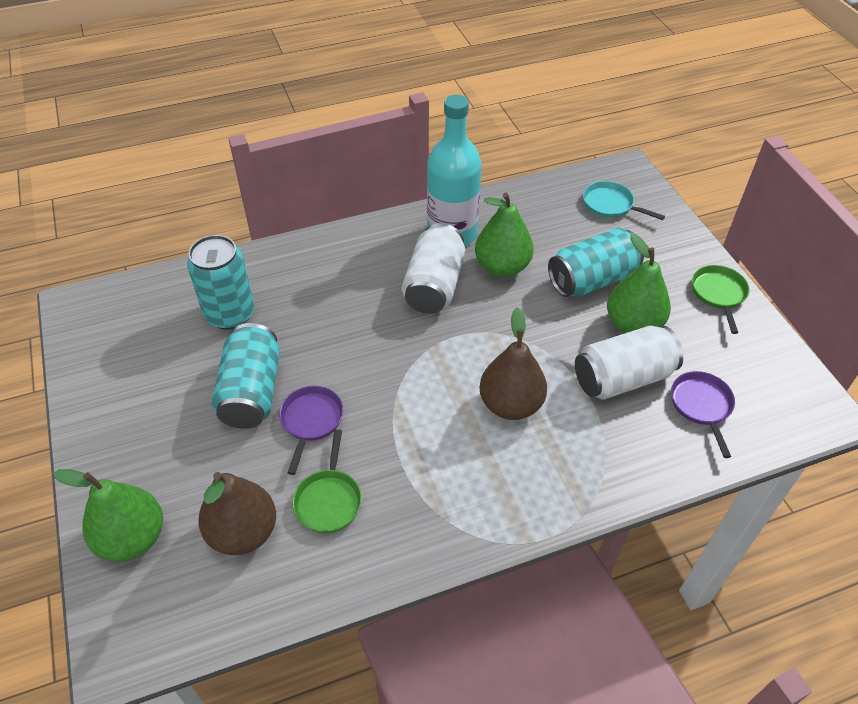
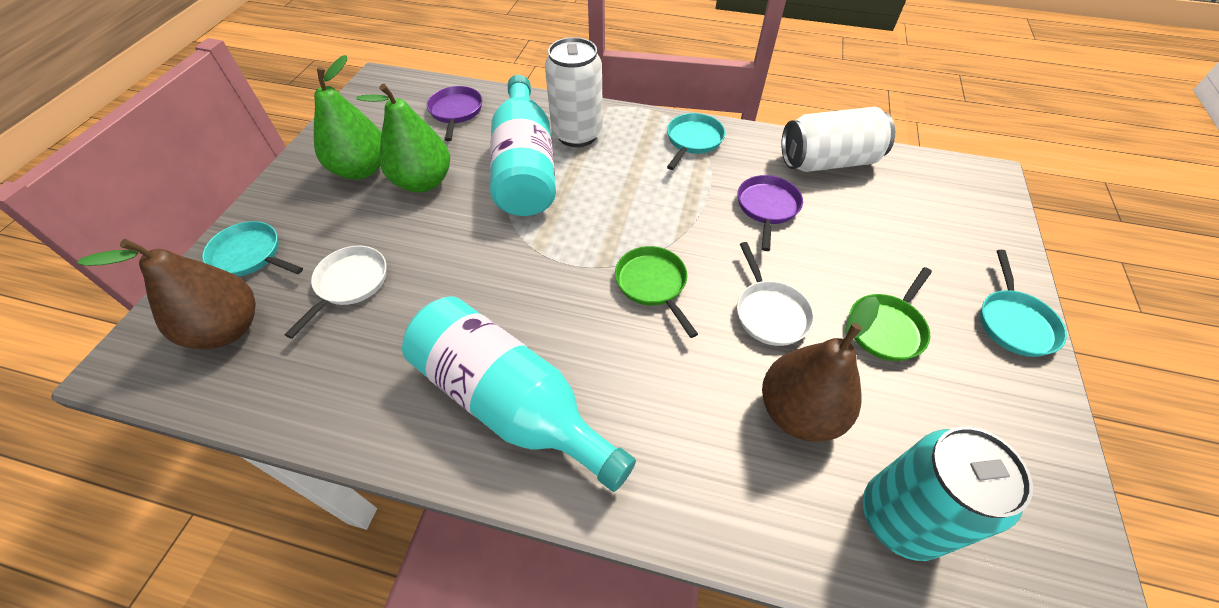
green pear: [53,469,163,562] [475,192,534,277] [607,234,671,333] = 3 -> [314,55,382,179] [357,84,450,192] = 2
turquoise bottle: [427,95,482,246] = 1 -> [402,296,636,492] [490,75,556,216] = 2
turquoise can: [187,235,255,330] [212,323,280,429] [548,228,644,297] = 3 -> [863,427,1033,561] = 1
turquoise pan: [583,181,665,220] = 1 -> [202,221,303,276] [667,113,725,170] [980,250,1067,357] = 3
white pan: none = 0 -> [285,246,386,339] [737,242,814,346] = 2

